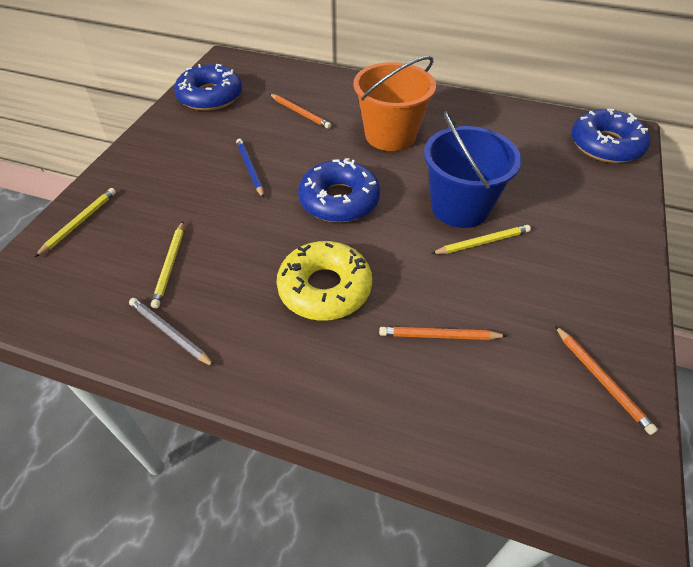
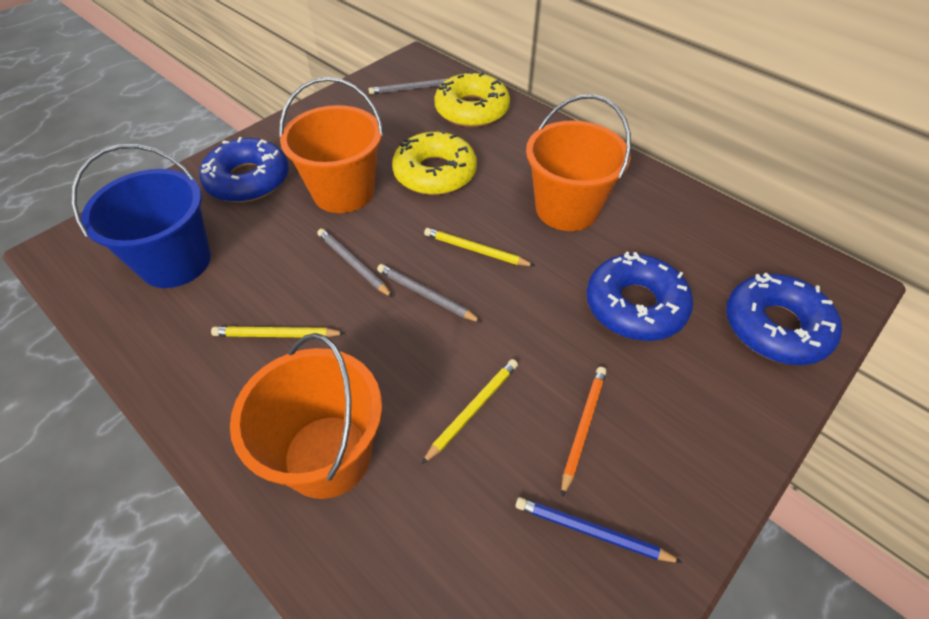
grey pencil: [129,298,215,367] = 1 -> [317,229,393,297] [368,78,447,95] [377,264,482,323] = 3
orange bucket: [353,56,436,151] = 1 -> [230,333,382,499] [279,77,384,213] [526,95,631,231] = 3
orange pencil: [270,94,331,129] [379,327,507,340] [555,326,658,435] = 3 -> [561,367,607,497] = 1
yellow donut: [276,241,372,321] = 1 -> [392,129,477,195] [434,71,510,127] = 2

